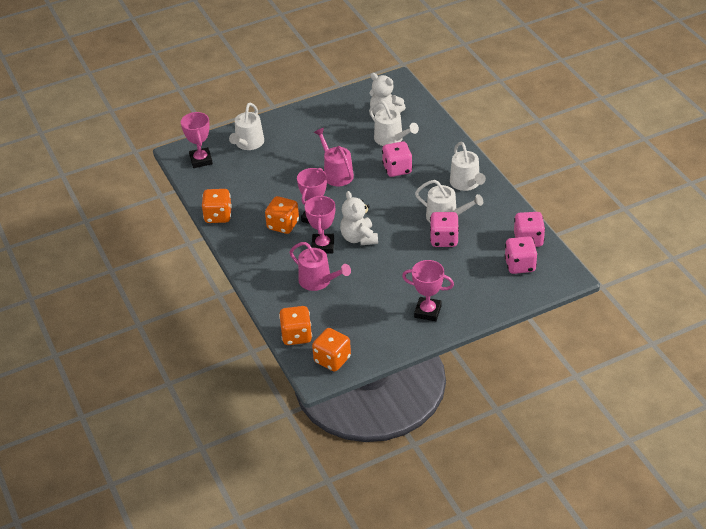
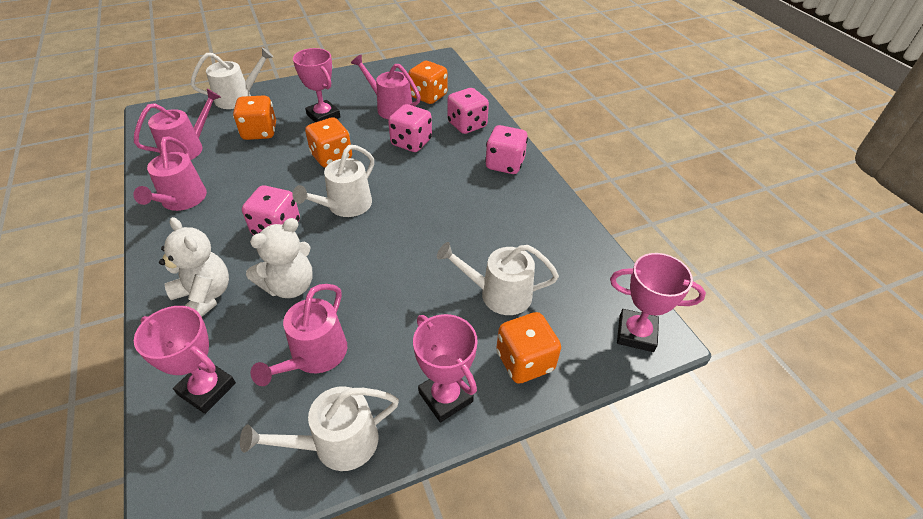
pink watering can: [289,242,351,291] [314,128,354,186] = 2 -> [133,136,207,211] [134,89,221,160] [251,284,347,386] [351,55,421,119] = 4

